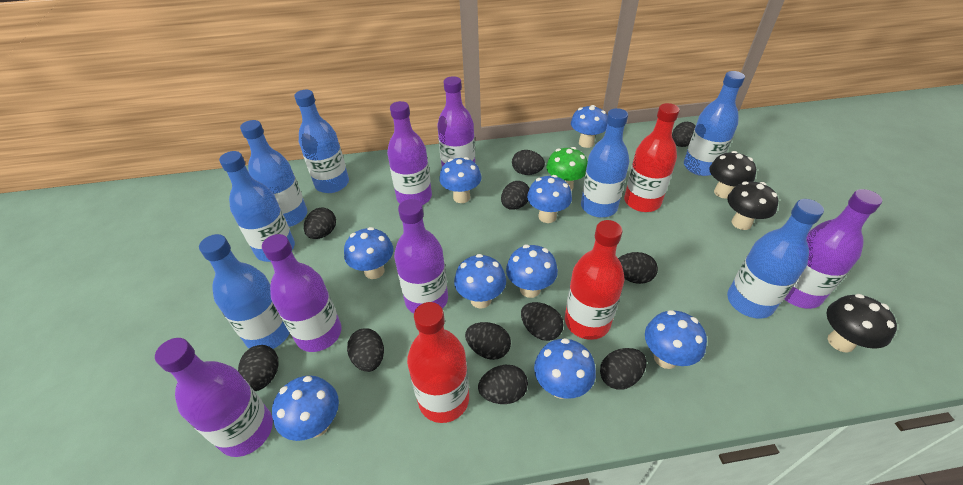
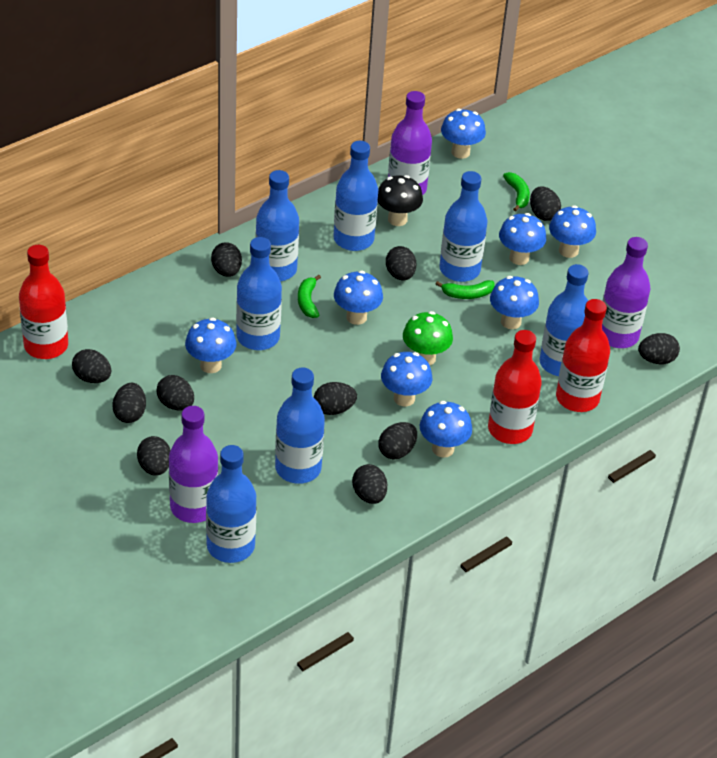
black mushroom: [709,151,756,199] [727,181,778,230] [826,294,897,353] = 3 -> [378,175,423,226] = 1
blue mushroom: [272,375,339,441] [344,227,394,279] [439,157,482,203] [454,254,506,309] [506,245,558,298] [527,175,572,223] [534,338,596,399] [571,105,607,148] [645,310,707,369] = 9 -> [185,318,236,373] [334,271,383,325] [381,352,432,407] [420,401,472,457] [441,109,486,159] [490,276,539,329] [499,213,546,265] [549,205,596,258] = 8
green banana: none = 0 -> [298,275,321,318] [436,280,495,299] [503,172,530,212] = 3
purple bottle: [155,338,273,457] [262,234,342,352] [387,101,432,205] [394,199,448,313] [437,76,475,167] [784,189,882,309] = 6 -> [169,406,218,523] [388,91,432,195] [602,237,650,348] = 3

